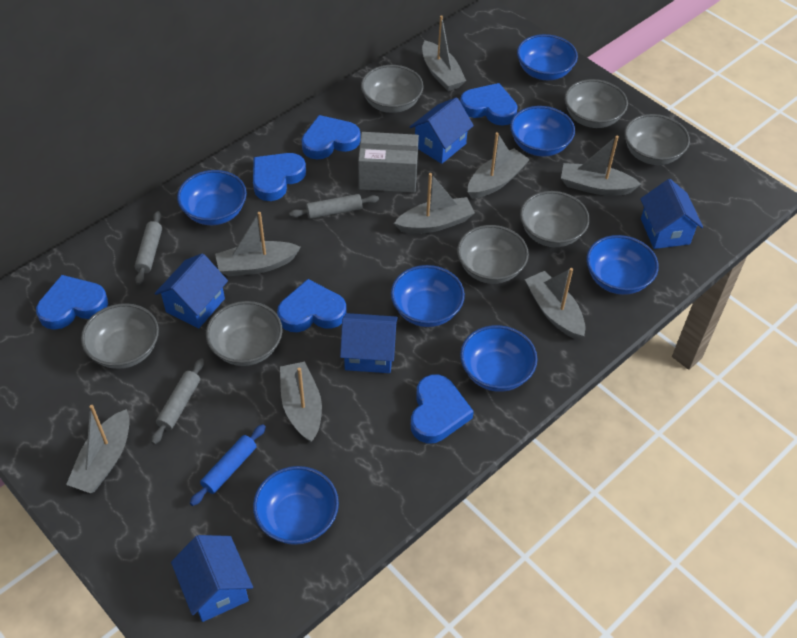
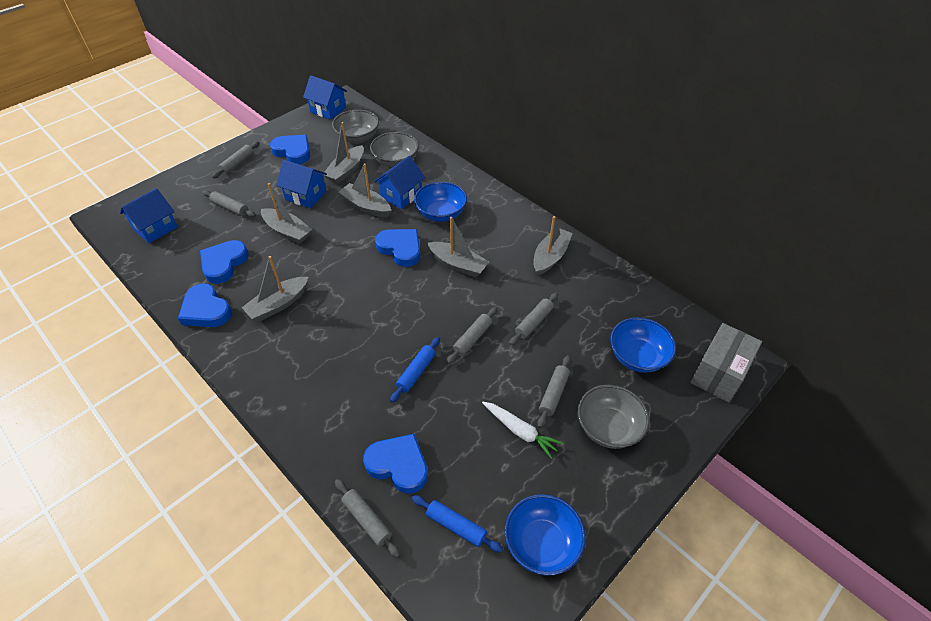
blue bowl: [177,170,247,225] [253,466,339,545] [391,265,465,327] [460,325,537,392] [510,106,575,156] [517,34,578,80] [586,235,659,295] = 7 -> [414,182,467,222] [504,494,586,576] [610,317,676,373] = 3
blue heart: [36,275,108,330] [253,153,306,201] [277,279,347,332] [302,115,360,160] [411,375,474,443] [460,83,518,126] = 6 -> [178,283,232,327] [200,240,248,284] [270,135,310,164] [363,434,428,494] [375,229,421,267] = 5
blue house: [155,253,228,329] [171,535,253,622] [340,313,398,373] [410,97,474,164] [640,179,703,249] = 5 -> [120,188,178,243] [276,160,327,208] [303,75,347,120] [374,156,425,209] = 4
blue rolling pin: [190,424,266,506] = 1 -> [390,337,440,403] [412,495,503,552] = 2
grey boat: [66,405,130,493] [215,212,301,276] [280,362,322,442] [394,173,475,234] [422,15,466,91] [468,132,530,199] [525,268,586,340] [561,136,641,196] = 8 -> [242,256,308,321] [261,183,312,244] [322,122,364,184] [339,164,391,217] [428,217,489,277] [533,216,573,276] = 6
grey bowl: [81,303,159,369] [206,301,282,366] [361,65,424,113] [457,225,529,284] [520,191,590,247] [565,79,628,128] [624,114,690,165] = 7 -> [332,110,379,144] [370,132,419,167] [578,385,649,449] = 3
grey rolling pin: [135,211,162,285] [151,358,204,445] [289,194,379,219] = 3 -> [203,190,256,217] [212,141,259,178] [335,479,400,558] [447,307,497,364] [509,293,558,346] [537,355,571,428] = 6
white carrot: none = 0 -> [482,402,563,459] = 1

